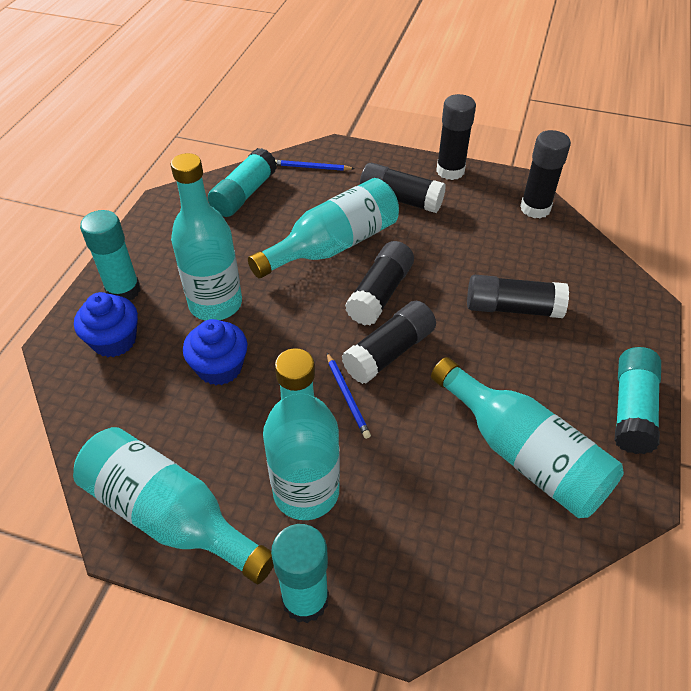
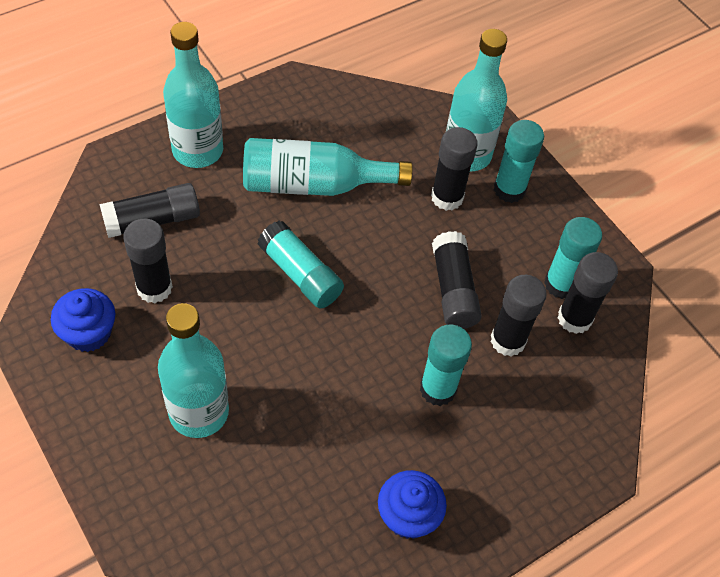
blue pencil: [275,160,355,171] [327,353,371,439] = 2 -> none = 0
turquoise bottle: [73,427,274,584] [171,153,242,321] [248,178,399,279] [263,348,340,520] [431,357,624,518] = 5 -> [158,303,229,438] [163,22,223,168] [243,138,413,196] [446,29,507,172] = 4

